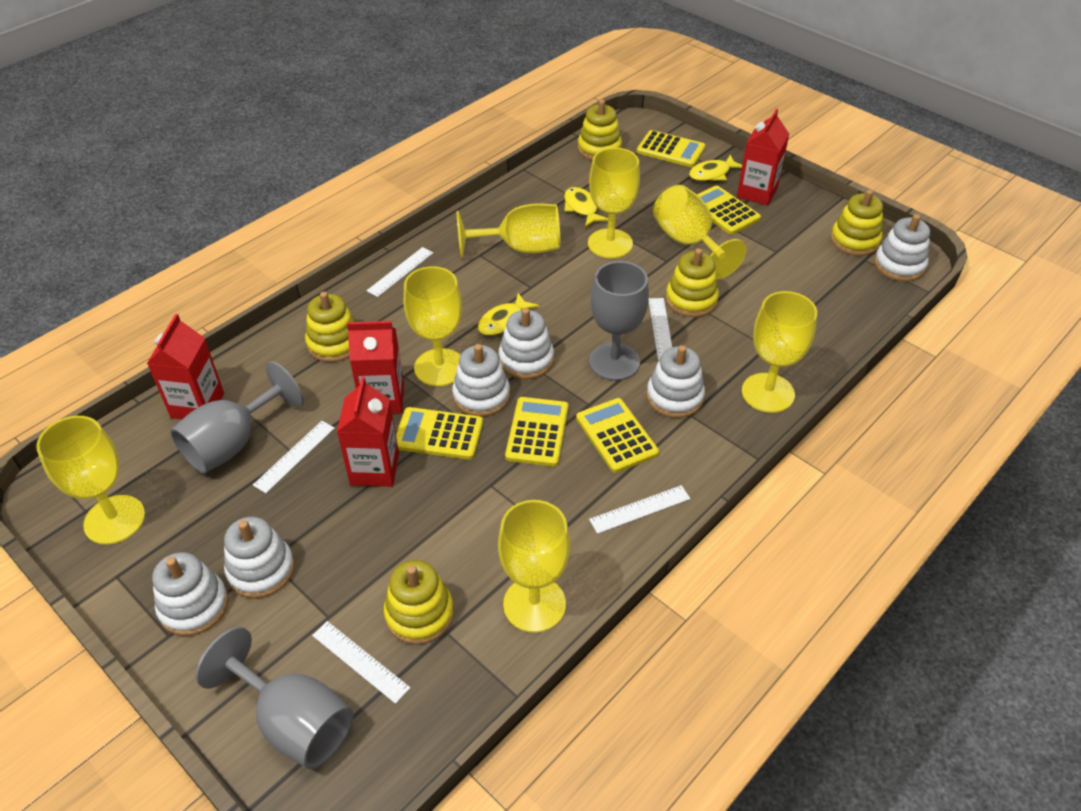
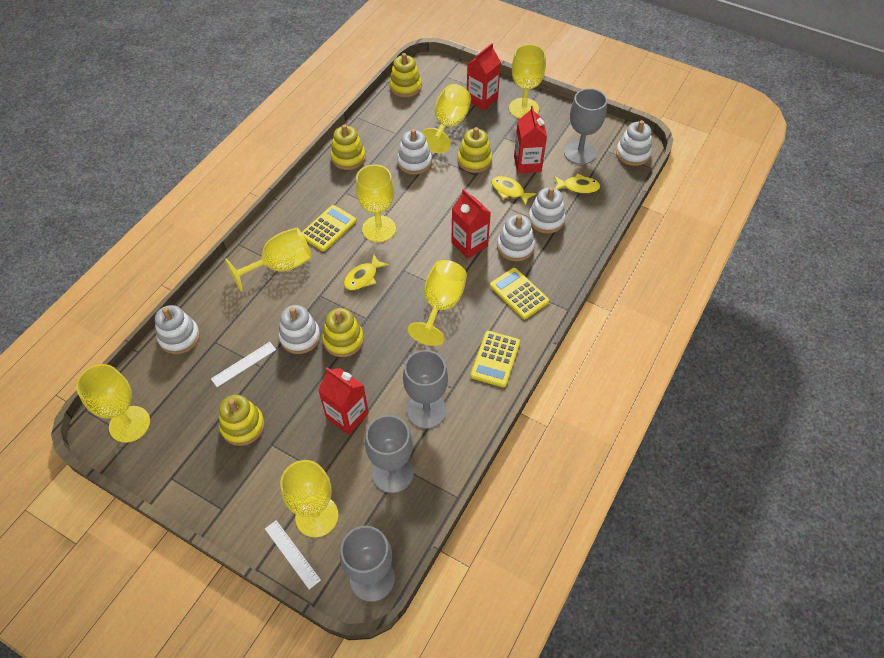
grey goblet: [170,361,304,474] [195,627,354,769] [589,261,649,381] = 3 -> [340,526,395,602] [365,415,414,493] [403,350,448,429] [564,88,607,165] = 4
white ruler: [253,421,335,493] [312,621,410,704] [366,247,433,297] [589,485,690,534] [649,298,672,360] = 5 -> [211,342,276,387] [265,520,321,590] = 2
yellow calculator: [396,407,483,460] [505,397,569,467] [576,398,659,473] [637,130,706,167] [697,185,761,235] = 5 -> [301,205,356,252] [470,331,520,387] [490,268,549,319] = 3

